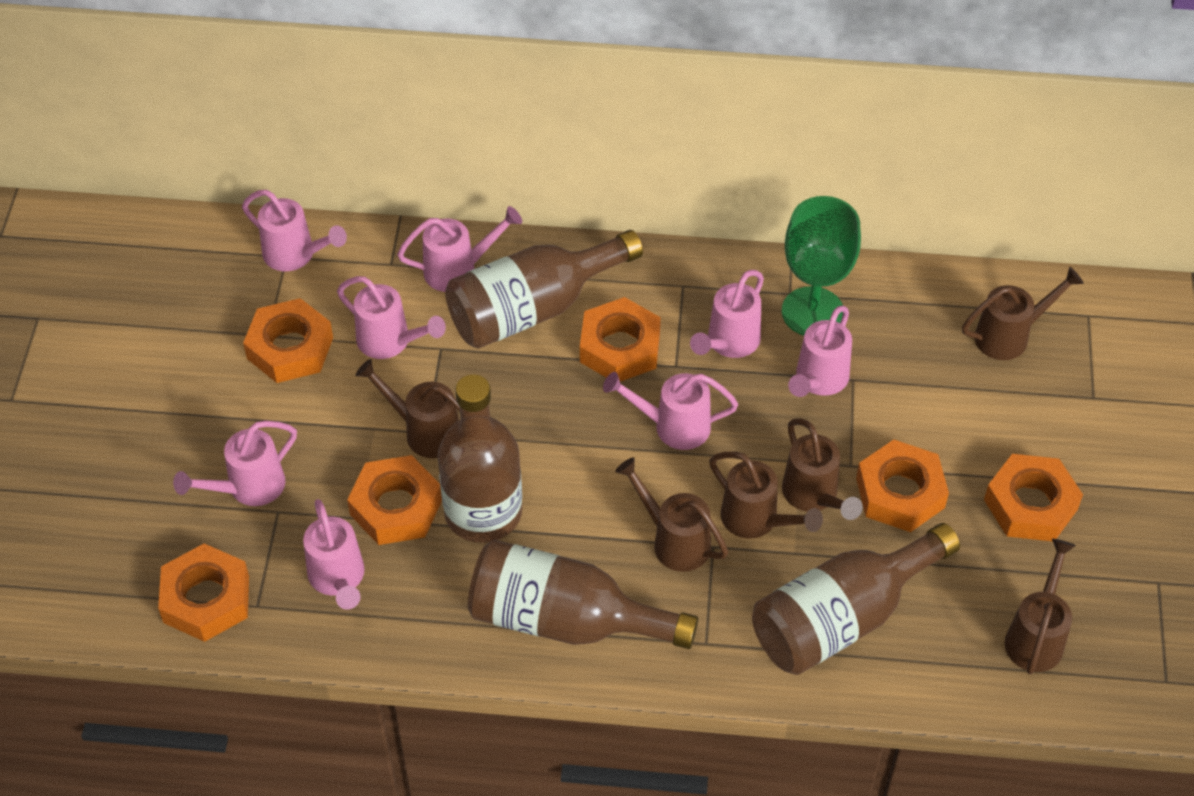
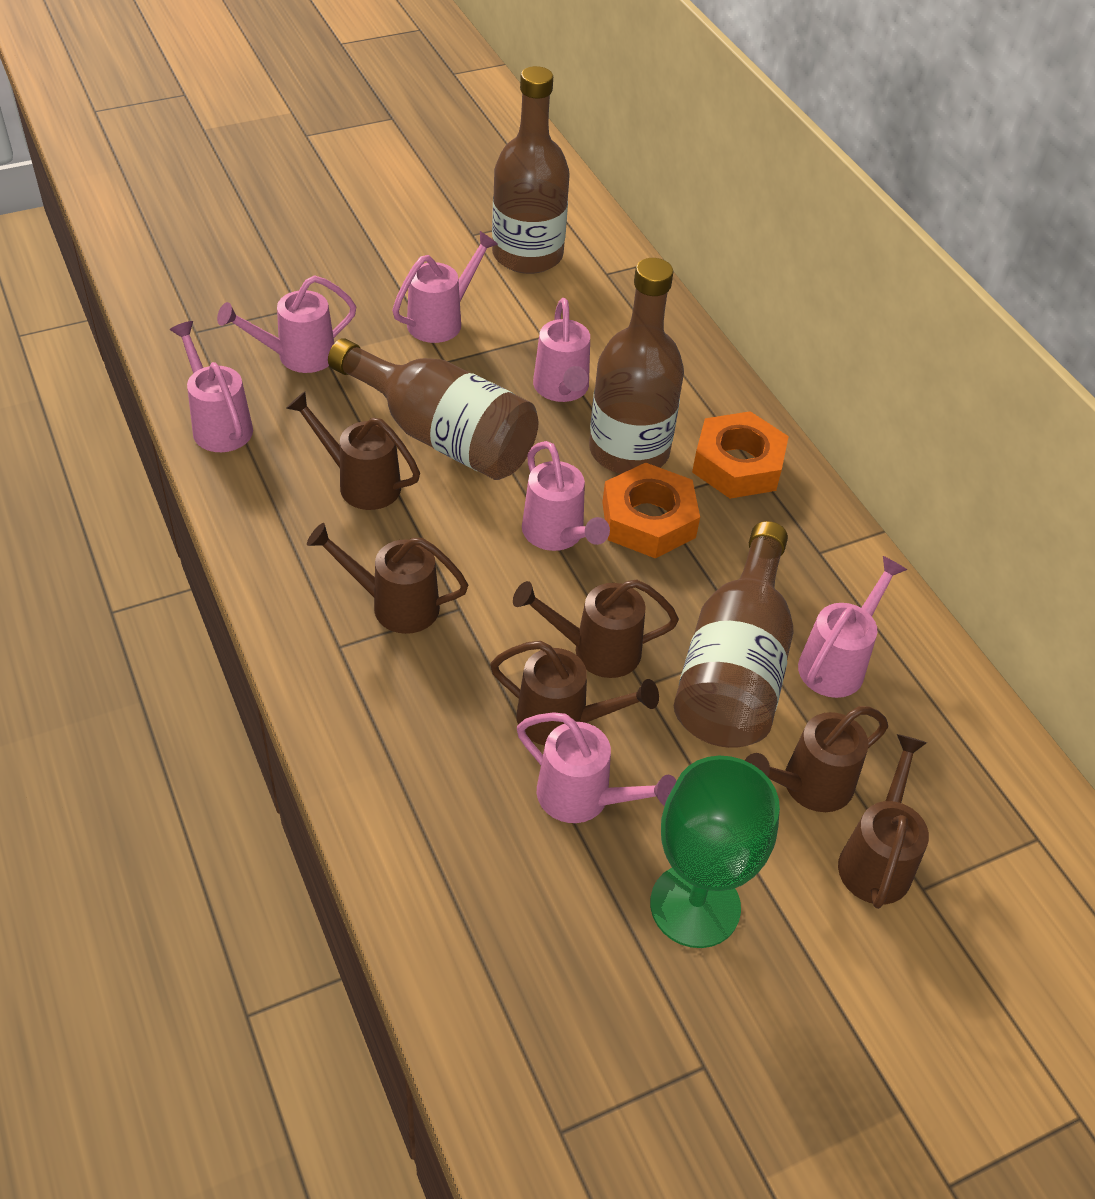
orange nut: [158,543,249,642] [243,298,333,383] [347,455,442,545] [580,297,661,382] [856,440,949,532] [984,454,1083,541] = 6 -> [602,463,700,559] [692,411,789,499] = 2
pink watering can: [173,421,297,506] [242,190,347,271] [303,499,365,610] [337,276,446,359] [397,206,522,292] [603,372,738,450] [690,270,764,358] [788,305,852,397] = 8 -> [170,321,253,452] [217,275,356,373] [392,231,498,343] [517,712,676,823] [522,441,610,551] [533,298,590,402] [798,556,907,698] = 7

